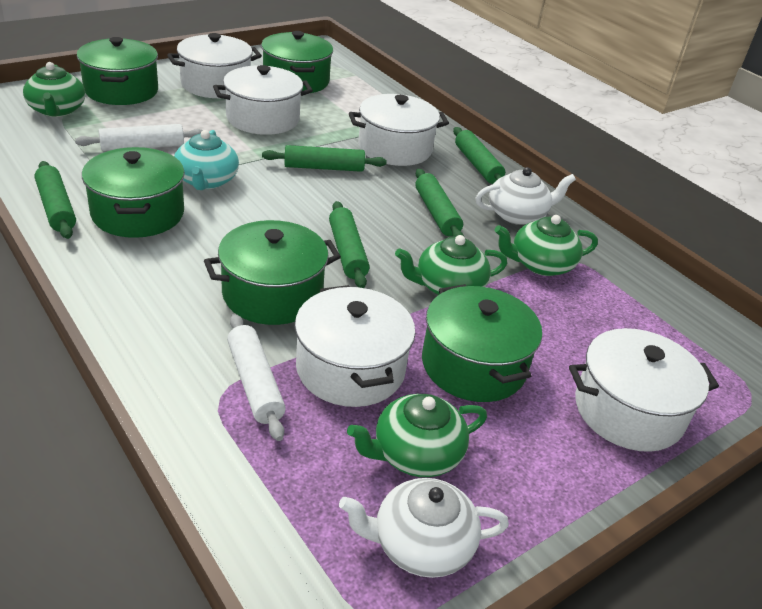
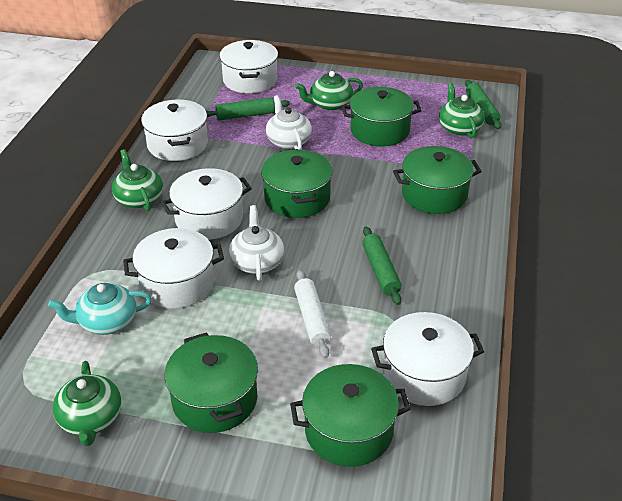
green rolling pin: [35,161,76,239] [262,145,387,172] [329,201,370,288] [415,169,464,237] [453,127,505,184] = 5 -> [206,97,290,120] [362,226,402,305] [465,80,502,129] = 3
white rolling pin: [75,124,203,151] [227,314,286,441] = 2 -> [294,270,331,358] = 1

